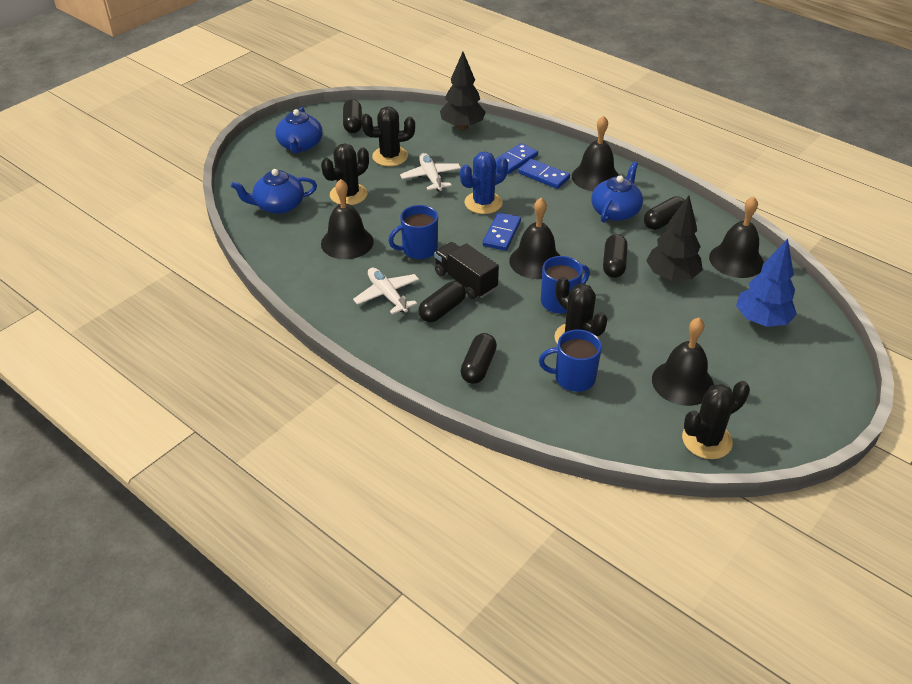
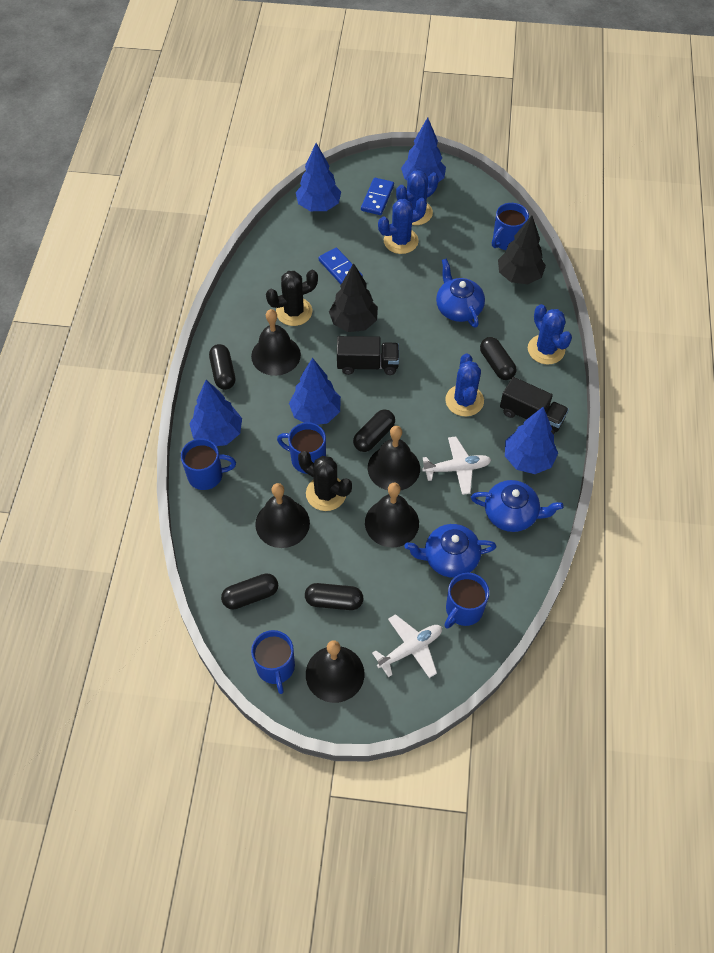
black cactus: [321,143,369,205] [361,106,415,166] [555,277,608,345] [682,381,750,459] = 4 -> [266,270,318,326] [298,451,352,511] = 2
black truck: [434,242,499,299] = 1 -> [337,336,399,375] [500,377,569,434] = 2
blue cactus: [460,152,508,214] = 1 -> [378,198,427,254] [396,170,439,225] [445,353,484,416] [528,304,572,364] = 4
blue domino: [483,212,521,251] [495,143,538,174] [518,159,570,189] = 3 -> [318,247,363,284] [361,178,394,215] = 2
blue mug: [388,205,438,259] [539,329,602,392] [541,256,590,313] = 3 -> [181,438,236,490] [251,630,295,694] [277,422,326,474] [444,573,489,629] [492,203,529,250] = 5
blue tree: [736,238,797,327] = 1 -> [189,380,242,446] [289,358,341,425] [296,143,341,211] [401,117,446,182] [505,407,558,474] = 5

